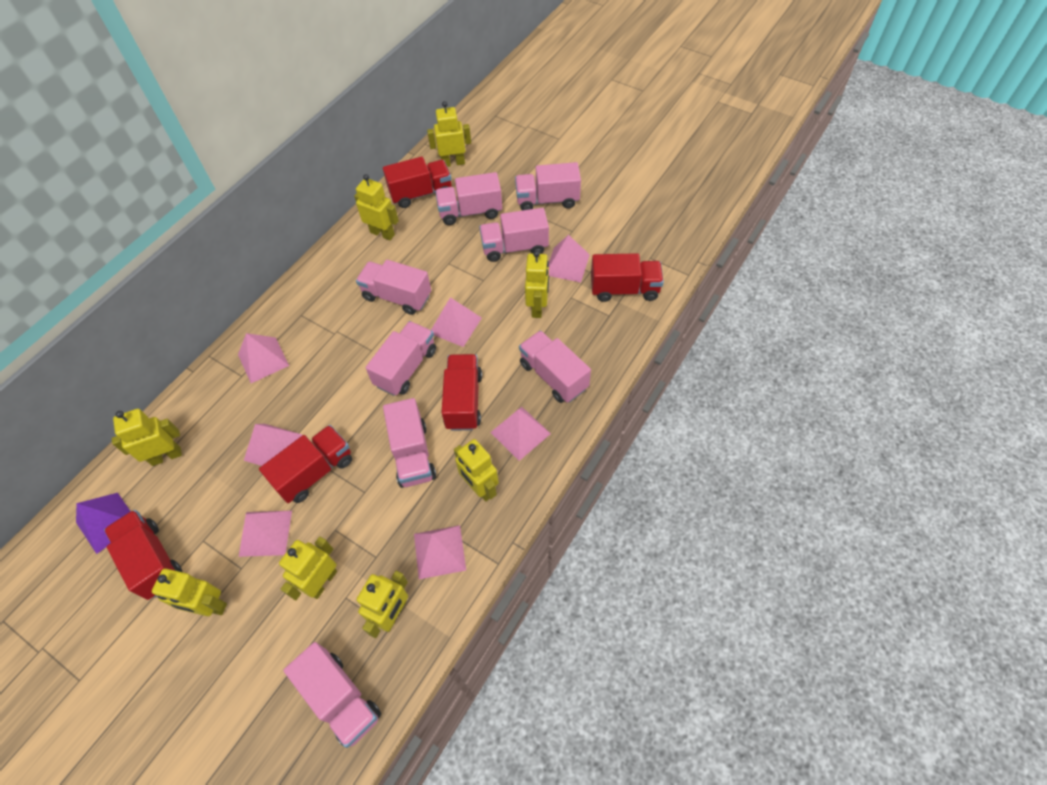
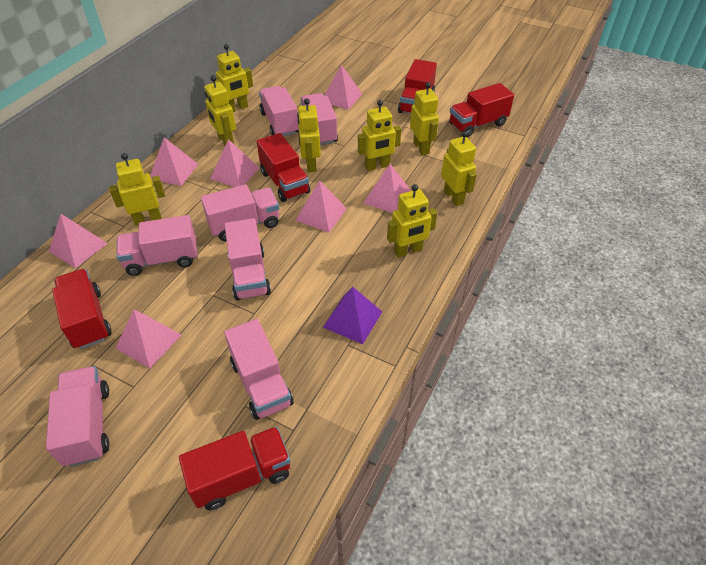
pink truck: [283,642,381,748] [356,260,431,315] [366,321,436,396] [383,398,436,488] [435,172,502,225] [479,208,549,262] [515,162,581,211] [519,330,591,403] = 8 -> [46,366,109,467] [116,215,197,276] [201,184,279,241] [224,319,294,420] [225,218,271,300] [259,86,299,136] [301,93,338,146] = 7

